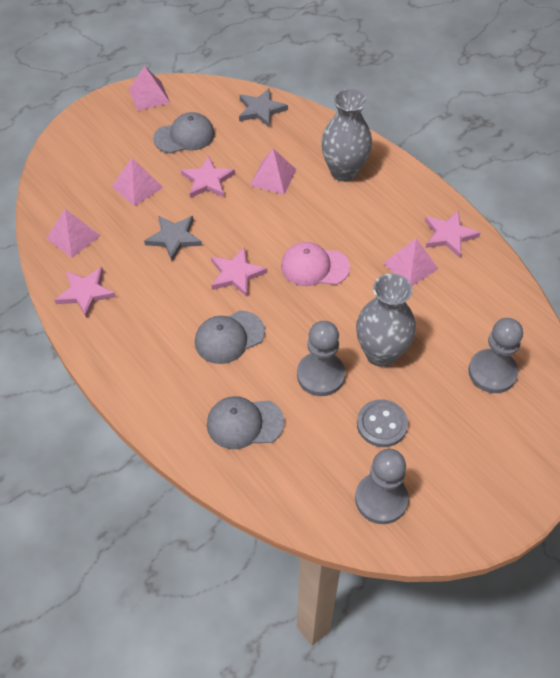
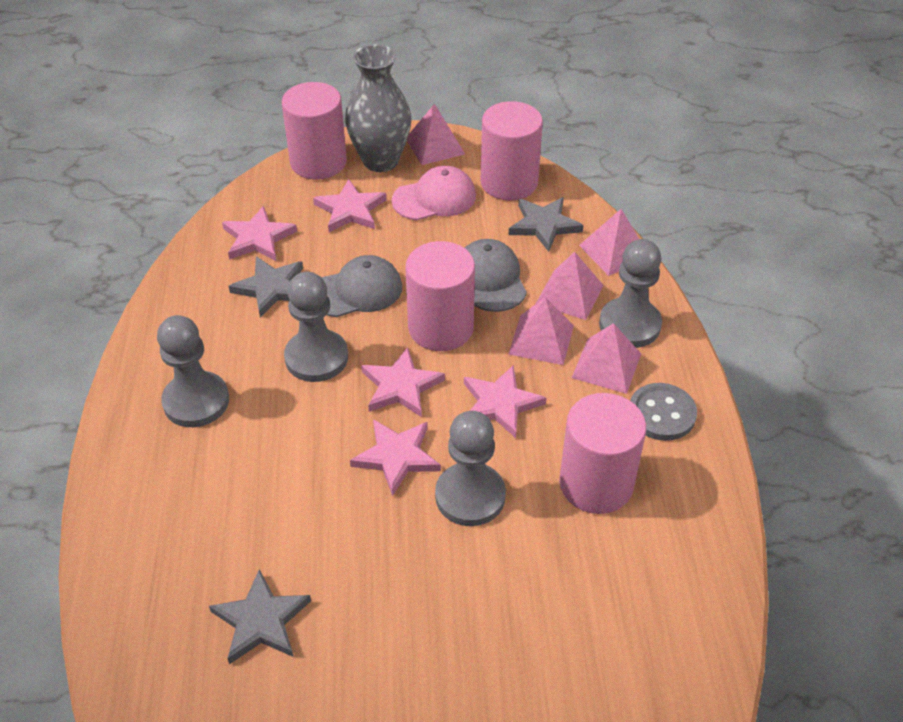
grey cap: [153,112,215,154] [195,310,265,364] [207,396,285,449] = 3 -> [322,255,402,317] [465,239,527,312] = 2
grey pawn: [297,321,345,396] [355,449,409,524] [468,318,523,393] = 3 -> [157,315,229,427] [284,272,348,382] [435,411,506,526] [599,239,662,348] = 4
grey star: [144,215,202,261] [239,88,288,127] = 2 -> [209,569,311,664] [229,256,303,318] [509,197,584,252] = 3
grey vase: [321,88,372,182] [356,273,416,367] = 2 -> [345,44,412,172] = 1
pink cylinder: none = 0 -> [282,82,347,180] [405,241,475,351] [481,101,543,200] [559,393,646,514] = 4
pink star: [55,267,116,318] [181,156,235,198] [211,247,267,297] [425,210,480,258] = 4 -> [222,206,297,261] [313,179,386,232] [350,419,441,496] [361,347,445,417] [464,365,546,438] = 5

